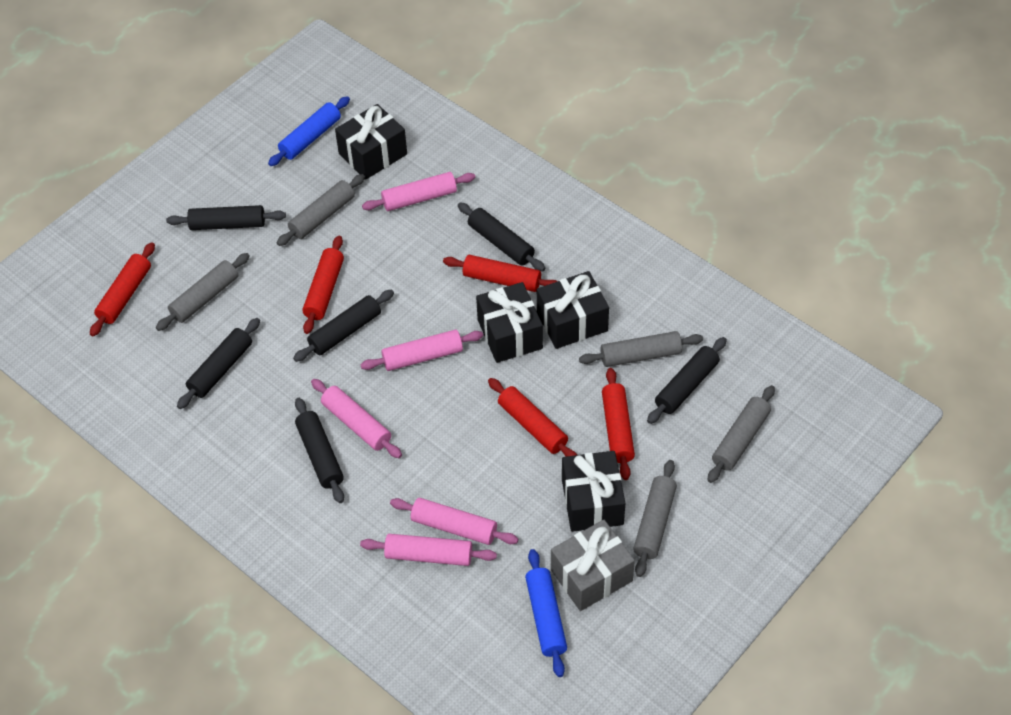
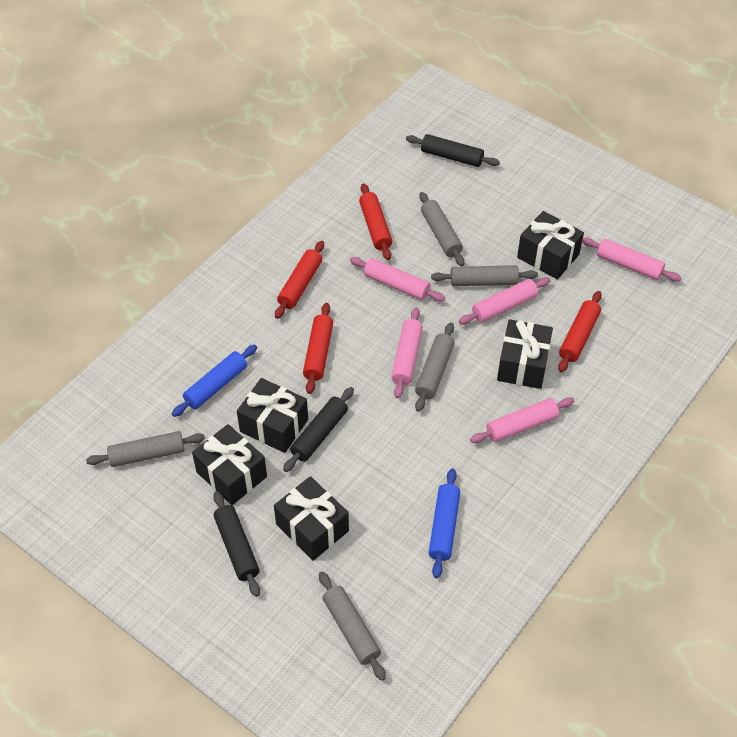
black gift: [335,104,407,180] [476,282,543,363] [537,271,609,349] [562,451,625,532] = 4 -> [192,424,267,505] [237,378,308,453] [274,476,349,561] [497,319,553,389] [517,211,584,279] = 5
black rolling pin: [166,205,286,230] [177,318,260,409] [293,290,394,362] [295,398,344,503] [458,202,545,271] [647,337,727,424] = 6 -> [213,491,260,597] [283,387,354,472] [406,134,500,167] = 3
grey gift: [551,520,635,611] = 1 -> none = 0
red rolling pin: [90,242,155,336] [303,236,344,334] [443,255,558,292] [488,378,577,457] [602,368,635,480] = 5 -> [275,241,324,319] [303,303,333,394] [359,183,392,260] [558,291,602,372] = 4

